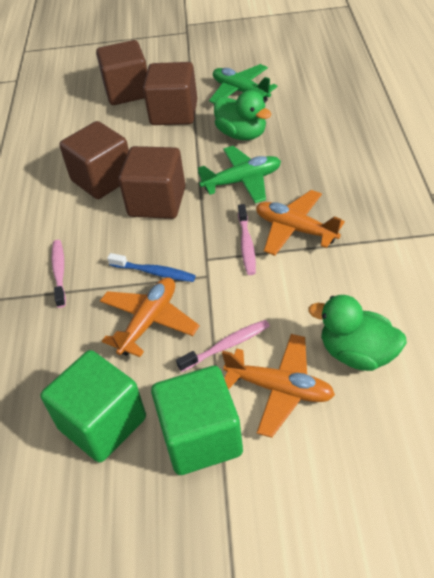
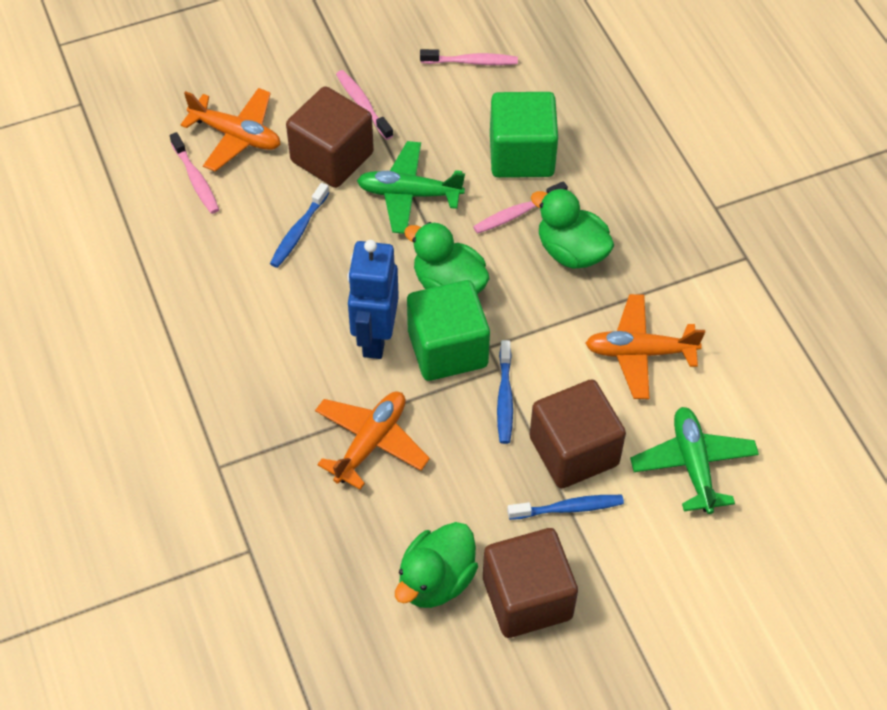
blue robot: none = 0 -> [347,240,399,359] = 1
blue toothbrush: [107,253,196,282] = 1 -> [270,183,329,268] [497,340,513,444] [507,495,624,520] = 3
brown cube: [59,121,129,199] [96,40,147,105] [118,146,186,219] [143,62,197,125] = 4 -> [286,86,374,188] [483,528,578,638] [529,380,626,489] = 3
green duck: [214,90,272,140] [308,295,407,371] = 2 -> [395,522,478,608] [404,222,490,294] [531,188,614,269] = 3
pink toothbrush: [52,240,66,308] [176,320,270,372] [238,204,256,275] = 3 -> [170,132,219,214] [336,70,393,140] [420,49,518,65] [473,181,568,234] = 4

